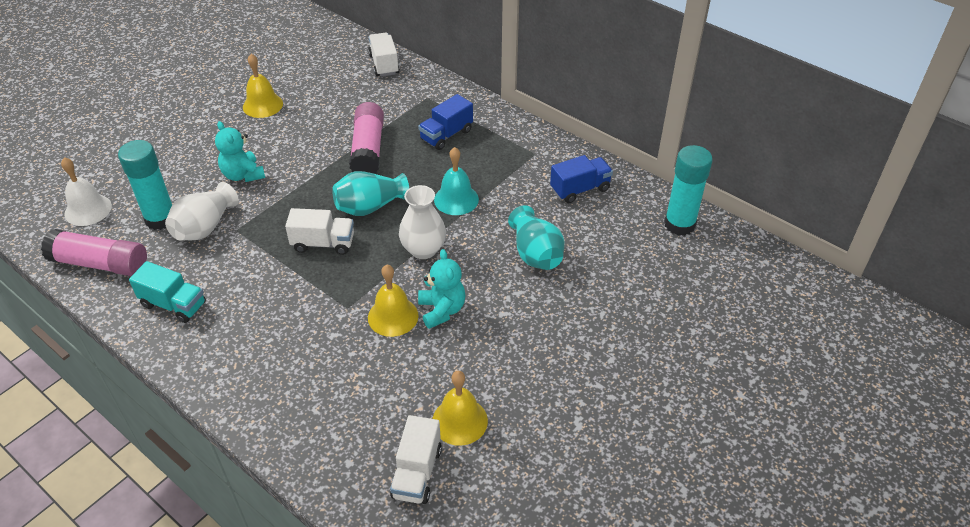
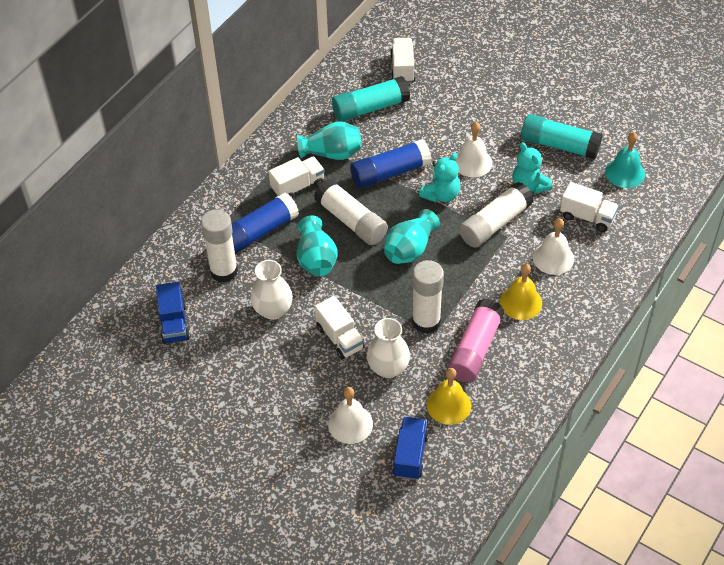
blue glue stick: none = 0 -> [231,192,299,254] [350,139,432,188] = 2
pink glue stick: [41,229,147,276] [349,102,384,174] = 2 -> [448,298,504,383] = 1
turquoise truck: [129,261,206,323] = 1 -> none = 0
turquoise vase: [332,171,409,216] [508,205,564,270] = 2 -> [297,121,362,160] [297,216,337,277] [384,209,440,264] = 3
white bell: [61,157,112,226] = 1 -> [328,387,373,444] [455,122,492,177] [533,218,574,275] = 3
white glue stick: none = 0 -> [201,209,238,283] [314,179,388,245] [412,260,444,334] [459,182,534,248] = 4
white truck: [285,208,354,255] [368,33,400,77] [390,415,442,504] = 3 -> [269,156,325,199] [315,296,365,359] [390,38,416,83] [560,182,619,232] = 4
yellow bell: [243,54,283,118] [368,265,419,337] [432,371,488,446] = 3 -> [427,368,471,425] [500,263,542,320] = 2

